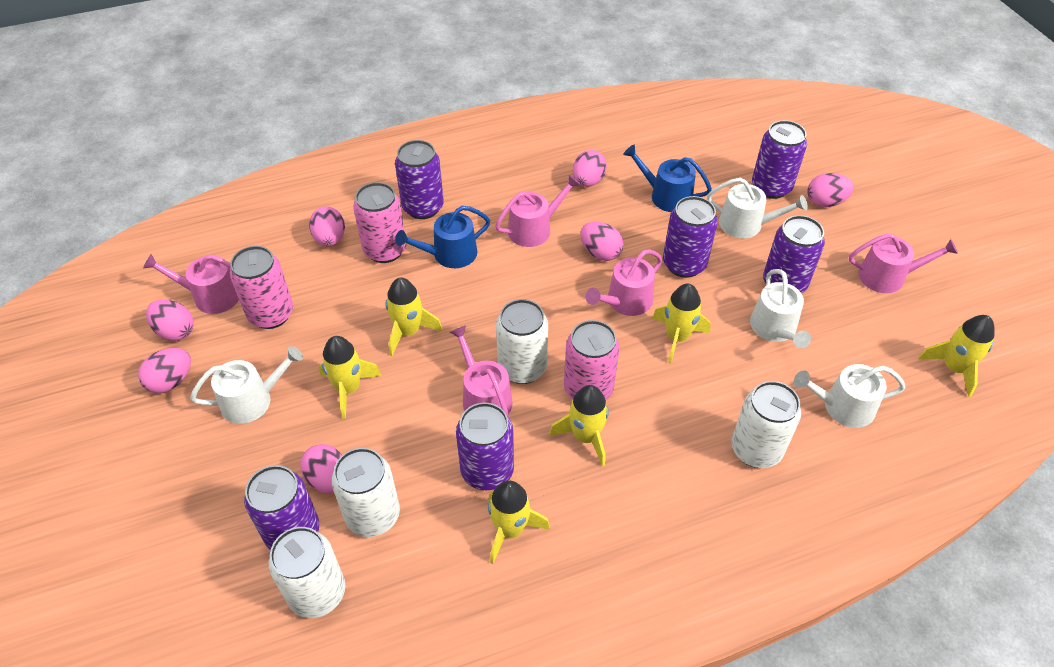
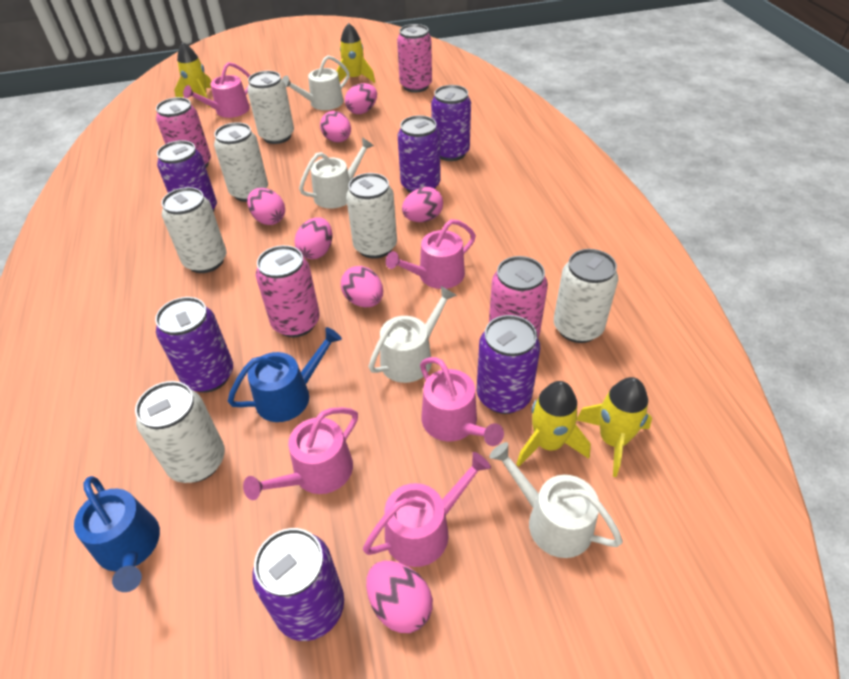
pink can: [230,246,293,329] [353,182,406,263] [564,320,620,400] = 3 -> [156,97,211,167] [256,245,320,337] [397,24,432,92] [489,256,548,337] = 4
white can: [269,527,345,618] [332,448,400,537] [496,299,548,384] [731,381,801,468] = 4 -> [135,381,225,483] [161,187,226,273] [214,122,268,202] [247,71,294,144] [346,173,397,259] [554,249,618,343] = 6
yellow rocket: [319,336,382,419] [385,278,442,356] [488,481,550,564] [549,385,609,466] [652,283,711,364] [918,315,995,397] = 6 -> [174,42,212,107] [337,23,375,83] [516,381,591,467] [577,377,652,477] = 4

